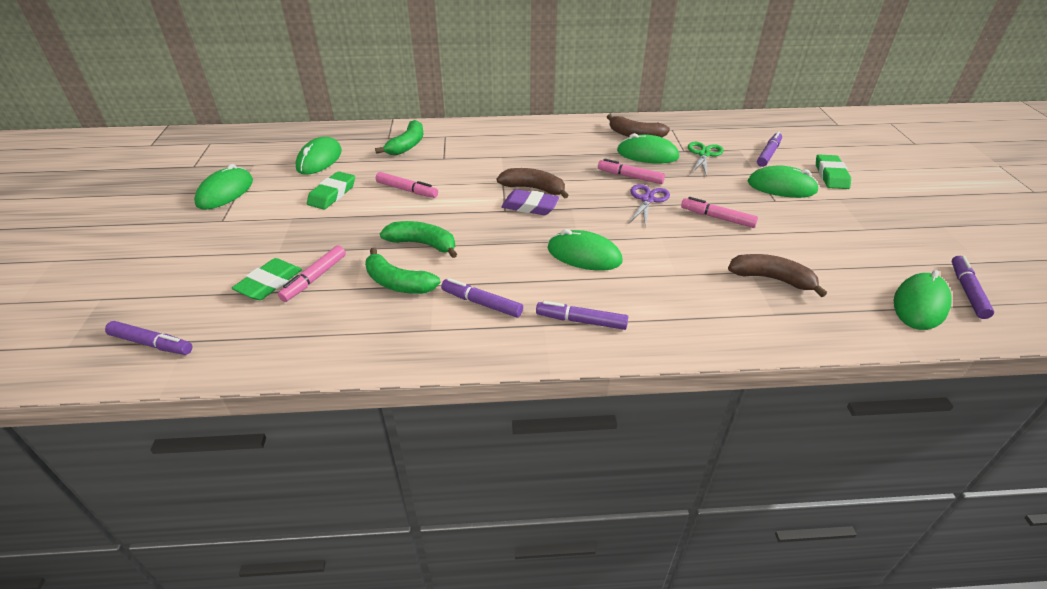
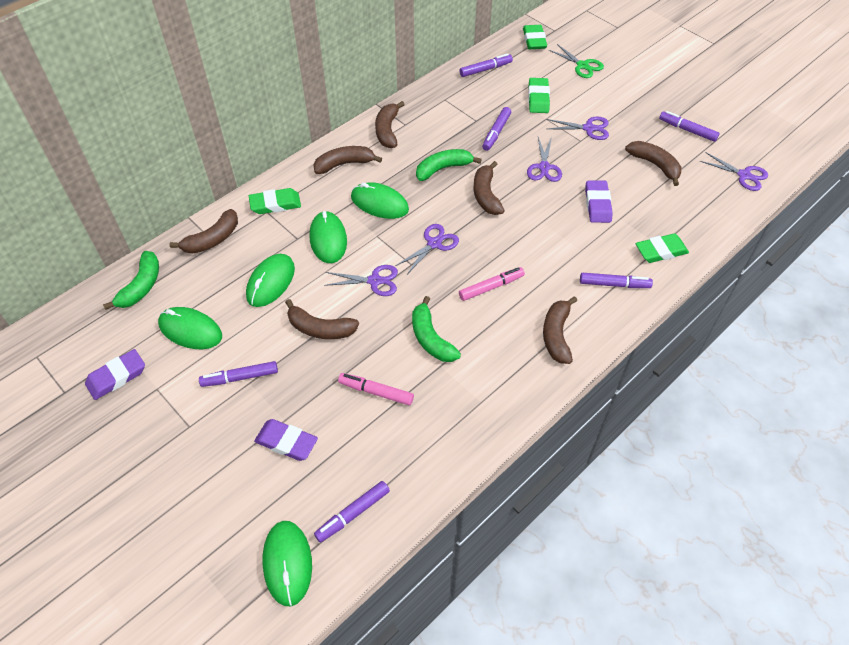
brown banana: [497,168,569,199] [607,114,670,137] [728,254,827,297] = 3 -> [169,209,238,254] [285,299,359,339] [313,146,382,174] [375,101,405,148] [474,161,505,215] [543,296,577,364] [625,141,681,186] = 7
green eraser: [232,258,302,300] [307,171,355,210] [816,154,851,189] = 3 -> [249,188,301,214] [523,25,547,49] [528,78,550,113] [636,233,689,263] = 4
green mouse: [194,164,253,210] [295,137,342,175] [547,229,623,271] [617,133,679,164] [748,165,819,198] [894,270,952,330] = 6 -> [158,307,222,349] [246,254,295,307] [263,521,312,606] [309,211,347,263] [351,182,409,219] = 5
pink marker: [278,245,346,302] [376,172,438,198] [598,158,665,184] [681,197,758,228] = 4 -> [338,373,414,405] [459,267,525,301] = 2
purple eraser: [501,189,559,215] = 1 -> [85,349,145,400] [254,419,318,461] [585,180,613,223] = 3
purple marker: [105,321,193,355] [441,278,523,317] [536,301,628,330] [757,131,782,167] [951,256,994,319] = 5 -> [199,361,278,387] [314,481,390,542] [460,53,513,77] [482,107,511,151] [580,273,653,288] [659,111,719,142] = 6
purple scissors: [629,184,670,228] = 1 -> [324,265,398,296] [396,224,459,274] [527,137,562,182] [547,117,609,140] [700,152,768,191] = 5

